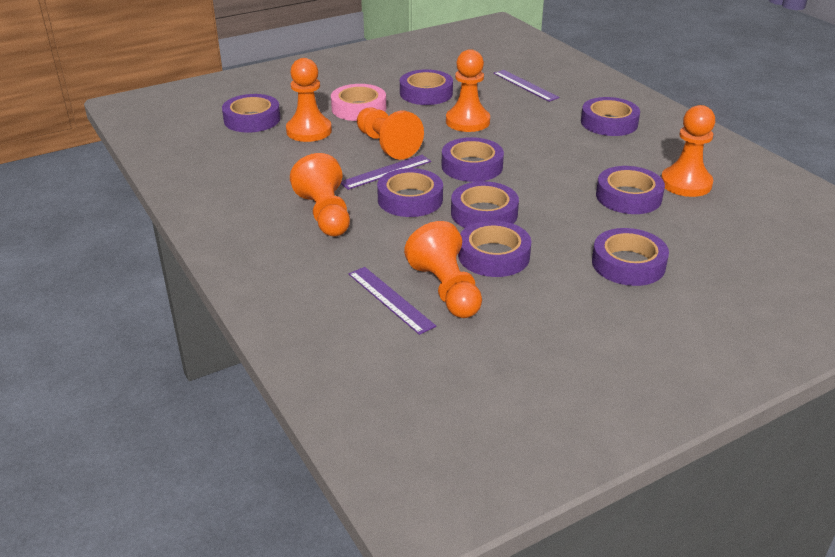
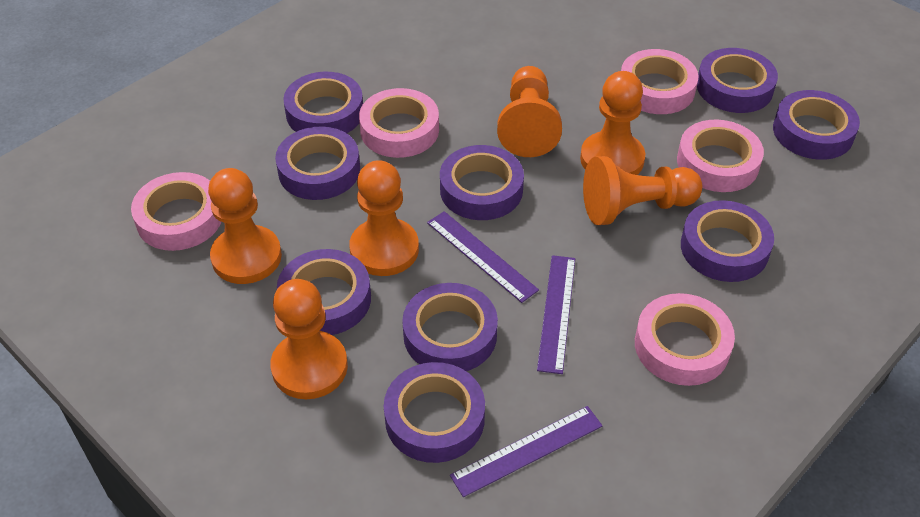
pink tape: [331,84,386,121] = 1 -> [131,172,221,251] [359,88,439,158] [621,49,699,114] [635,293,735,386] [677,119,764,192] = 5

